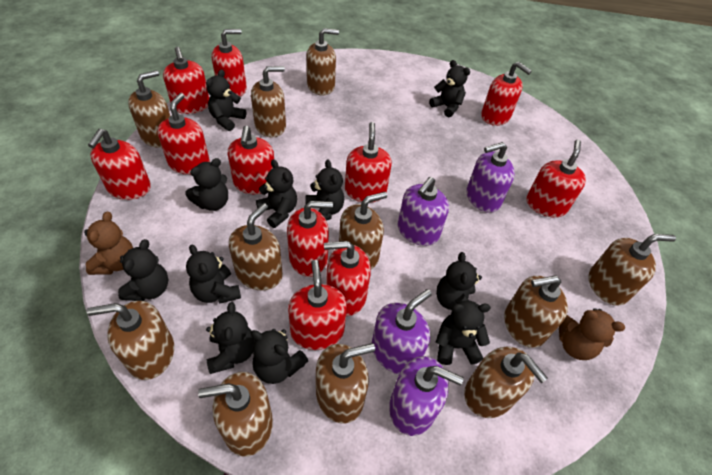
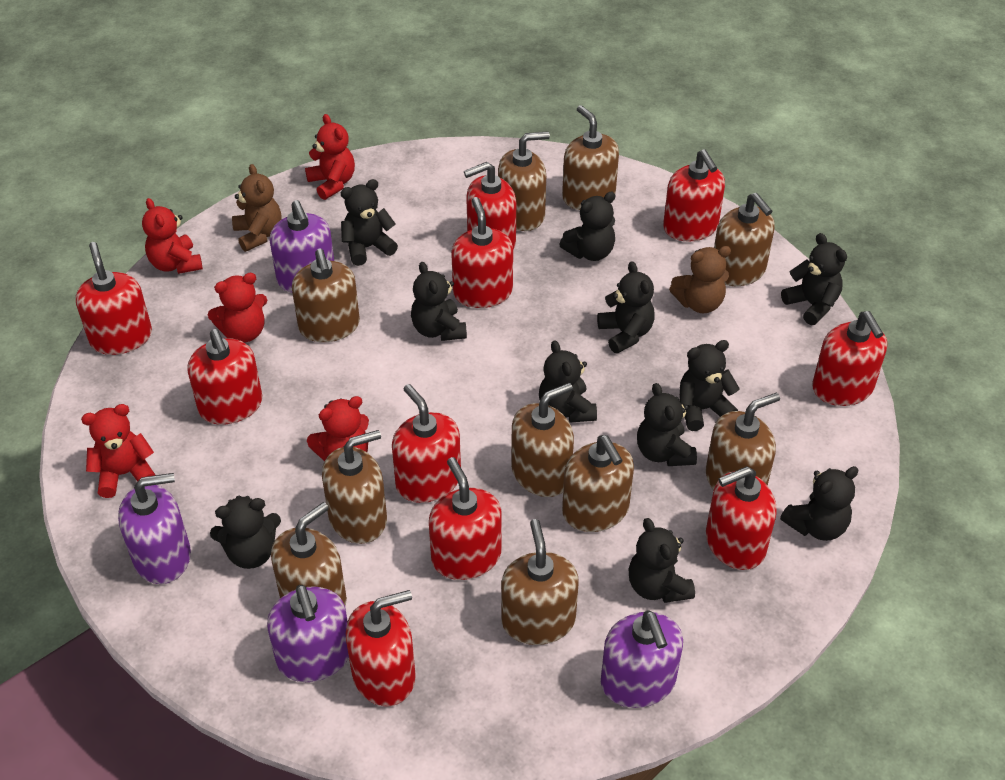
brown soap dispenser: [87,301,174,380] [128,70,170,148] [198,372,273,456] [229,203,283,290] [251,66,286,137] [307,28,339,95] [316,343,375,424] [339,192,387,269] [464,347,548,418] [504,275,568,348] [588,234,676,306] = 11 -> [271,502,347,606] [292,249,360,342] [322,430,387,544] [498,131,550,231] [501,519,579,645] [511,383,574,497] [562,105,619,210] [562,435,634,532] [706,393,780,490] [714,193,775,286] = 10
red soap dispenser: [88,129,151,200] [157,93,210,175] [163,47,209,114] [212,29,247,97] [228,126,274,194] [287,201,333,277] [288,260,347,350] [324,241,371,316] [345,122,392,203] [481,62,532,126] [526,140,586,218] = 11 -> [76,242,152,355] [187,329,263,425] [346,590,416,706] [392,384,461,503] [429,457,502,580] [451,197,513,308] [464,162,516,249] [663,149,725,242] [706,466,777,570] [812,311,887,406] = 10
red teddy bear: none = 0 -> [81,404,155,498] [142,198,203,274] [208,273,267,342] [305,114,355,200] [307,396,369,461] = 5

